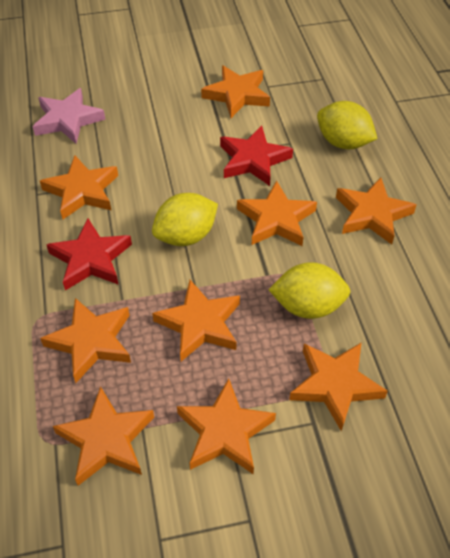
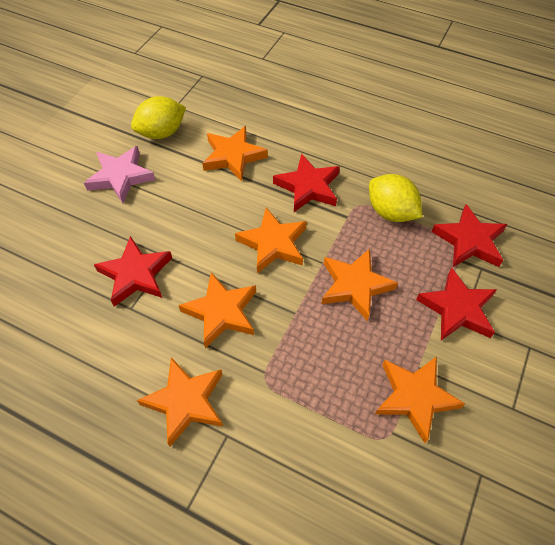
orange star: [40,155,118,219] [40,298,131,383] [53,386,154,486] [152,280,240,361] [177,379,276,474] [201,66,270,118] [237,181,317,246] [289,342,388,431] [336,177,416,244] = 9 -> [137,357,223,447] [178,272,256,348] [202,126,268,181] [235,207,307,273] [322,248,398,321] [375,356,465,443] = 6
red star: [46,218,132,290] [220,126,293,186] = 2 -> [94,236,172,307] [273,153,340,212] [416,267,497,340] [432,204,508,267] = 4
yellow lemon: [152,193,218,246] [269,262,351,319] [317,101,378,149] = 3 -> [131,96,186,139] [369,174,422,222] = 2

